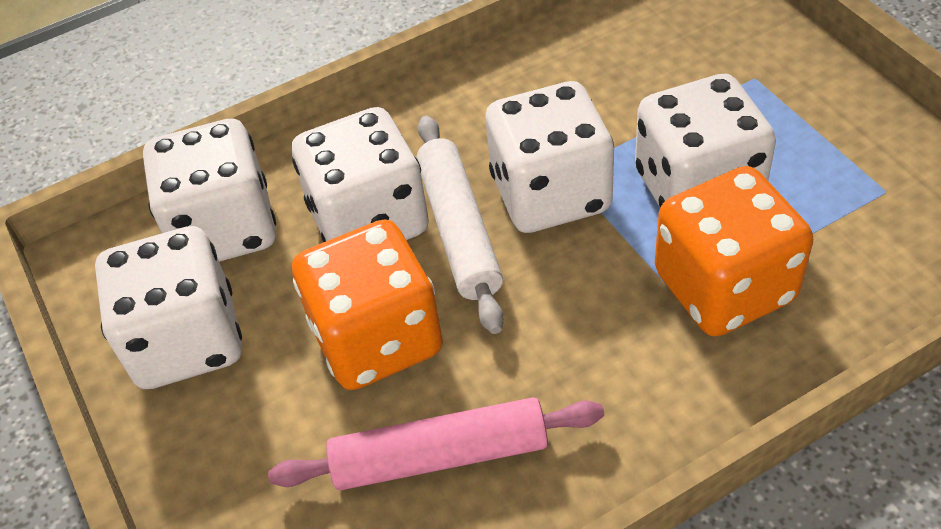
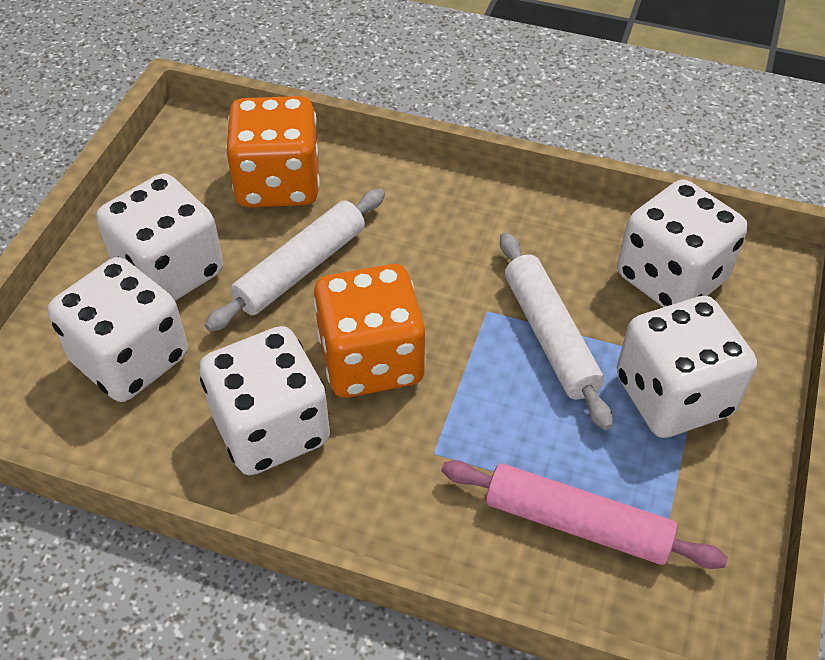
white rolling pin: [416,115,504,334] = 1 -> [205,189,385,332] [500,232,613,430] = 2

